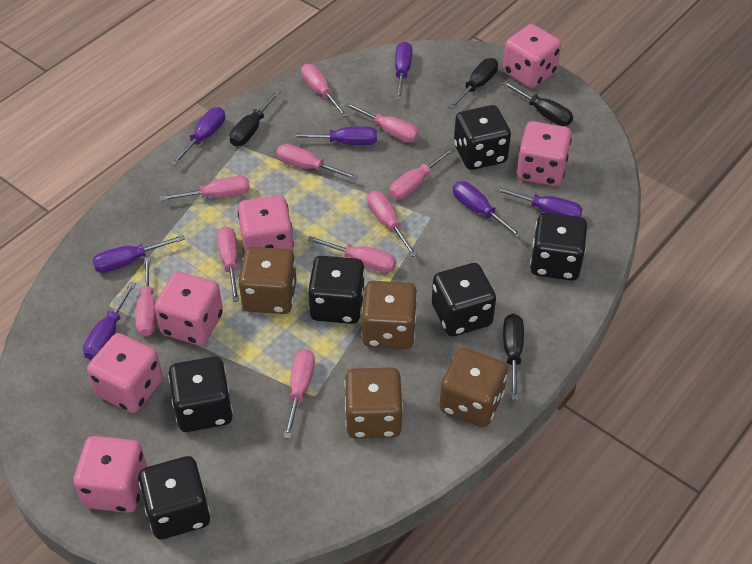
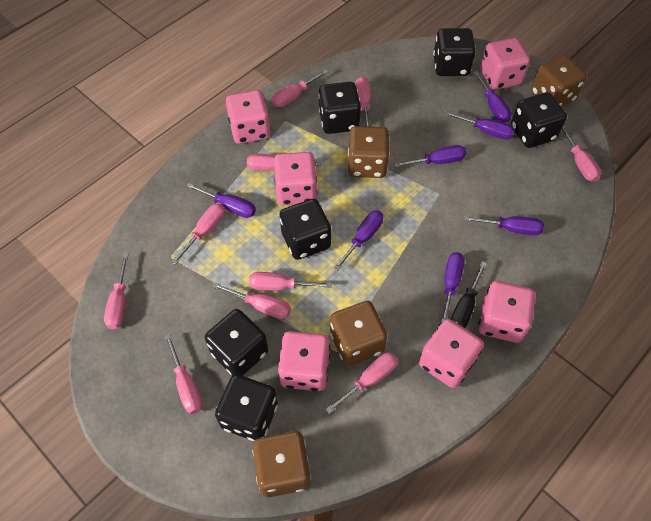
black screwdriver: [229,90,281,146] [448,58,498,109] [502,81,573,126] [503,314,524,400] = 4 -> [451,261,487,328] = 1

